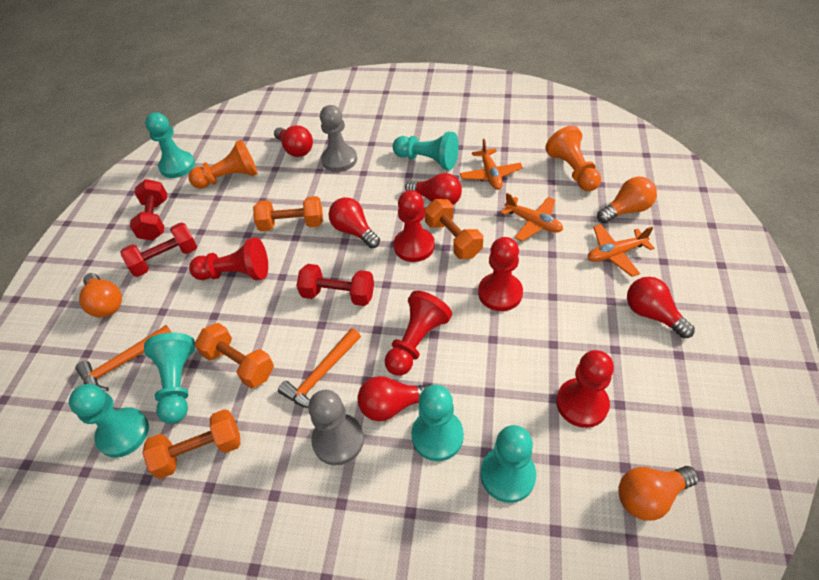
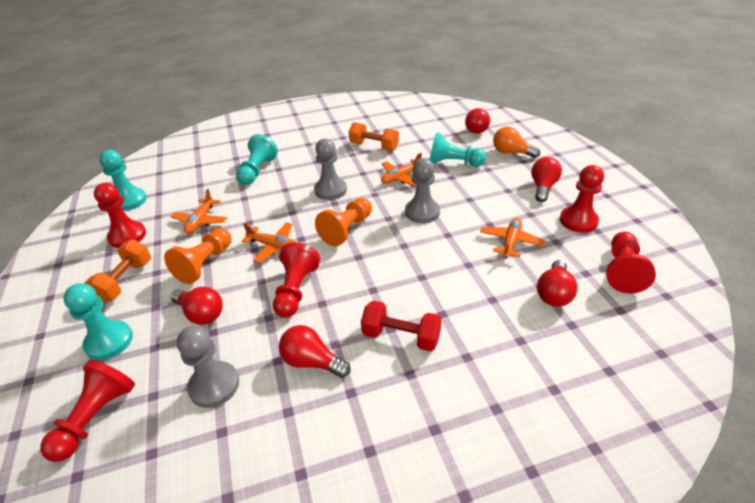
grey pawn: [308,390,364,466] [320,105,357,172] = 2 -> [177,326,239,408] [314,138,347,200] [405,158,440,223] = 3
orange dumbbell: [143,409,241,479] [195,323,274,389] [253,196,323,231] [425,199,483,259] = 4 -> [84,239,151,303] [349,122,399,151] = 2
orange hammer: [75,325,172,391] [278,328,361,408] = 2 -> none = 0
orange light bulb: [79,273,122,318] [597,177,657,223] [618,466,699,521] = 3 -> [493,127,540,158] = 1
orange plane: [460,139,523,190] [501,193,563,241] [588,224,654,277] = 3 -> [170,189,227,234] [241,222,296,263] [381,153,422,186] [480,218,545,259] = 4
red dumbbell: [121,223,197,277] [130,179,167,241] [296,264,374,306] = 3 -> [361,300,442,351] = 1
turquoise pawn: [69,384,149,458] [144,333,195,424] [145,113,195,178] [393,132,459,170] [411,385,464,461] [481,425,536,503] = 6 -> [63,283,133,360] [99,150,147,211] [236,134,278,185] [429,132,486,167] = 4

